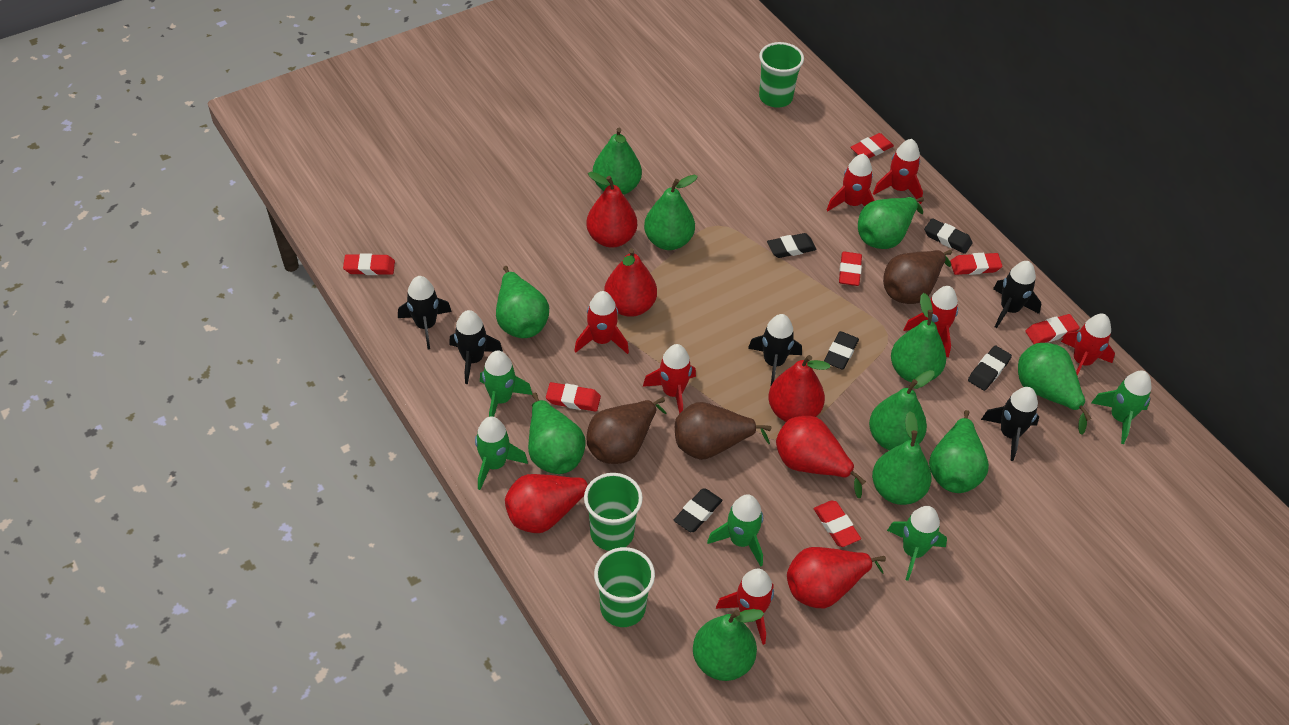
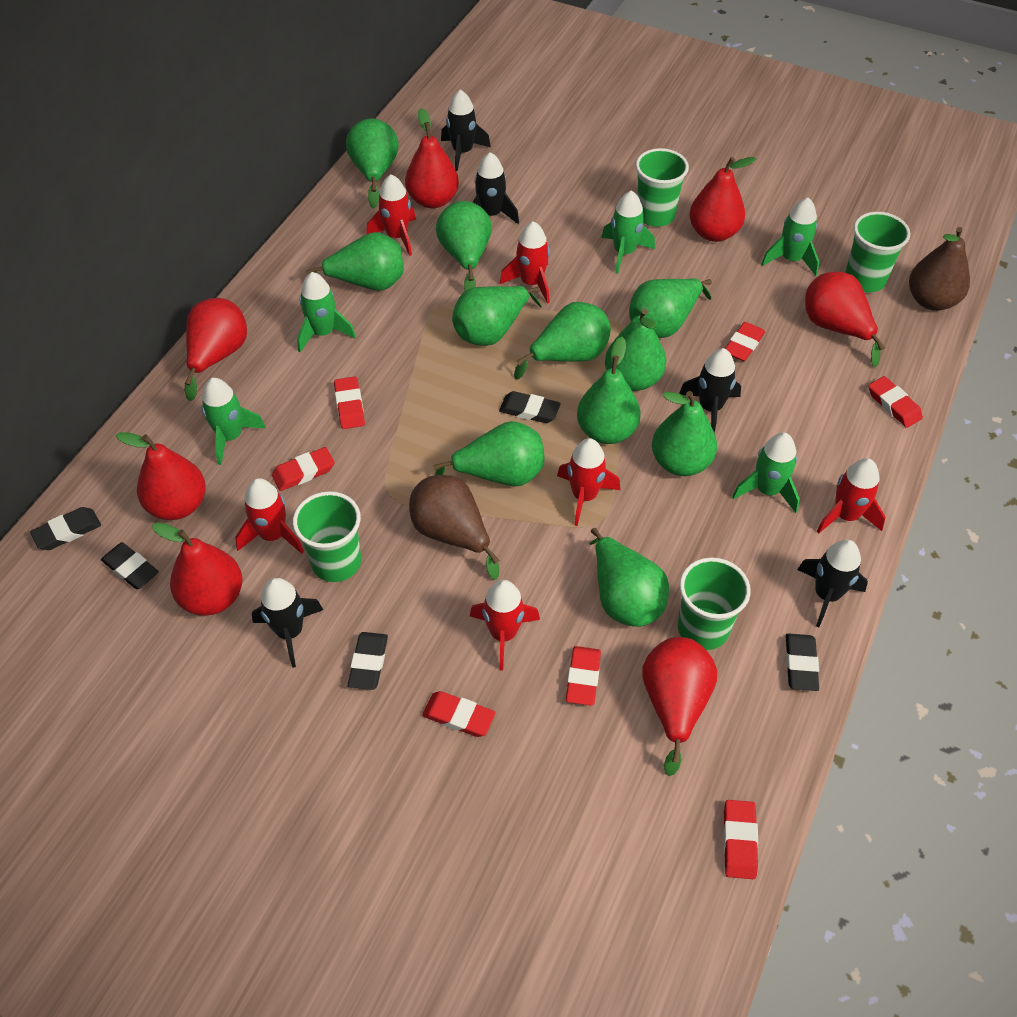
brown pear: [586,397,667,464] [675,402,771,460] [883,250,952,304] = 3 -> [409,475,499,580] [909,227,970,311] = 2
green cup: [584,473,643,551] [594,547,655,627] [759,42,804,108] = 3 -> [293,491,361,582] [636,148,689,227] [678,557,751,650] [845,212,910,292] = 4
red pear: [505,474,589,533] [586,172,637,248] [604,248,657,317] [768,355,830,422] [776,416,866,498] [787,547,886,608] = 6 -> [116,432,206,520] [152,523,243,616] [185,298,247,401] [405,108,459,208] [642,637,717,776] [689,157,756,242] [805,272,885,368] = 7
red rocket: [574,291,629,354] [643,344,696,414] [716,568,774,645] [827,154,875,211] [873,139,923,204] [903,286,958,357] [1061,314,1115,376] = 7 -> [235,478,304,554] [367,174,416,256] [470,580,540,670] [500,221,550,303] [557,438,620,526] [817,458,886,534] = 6

